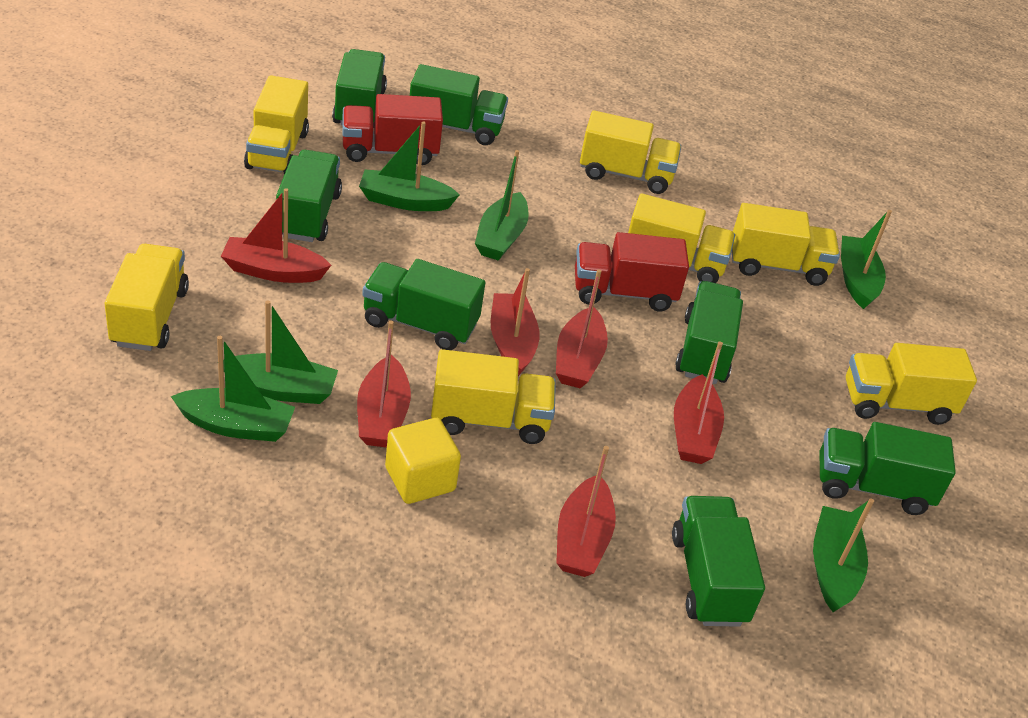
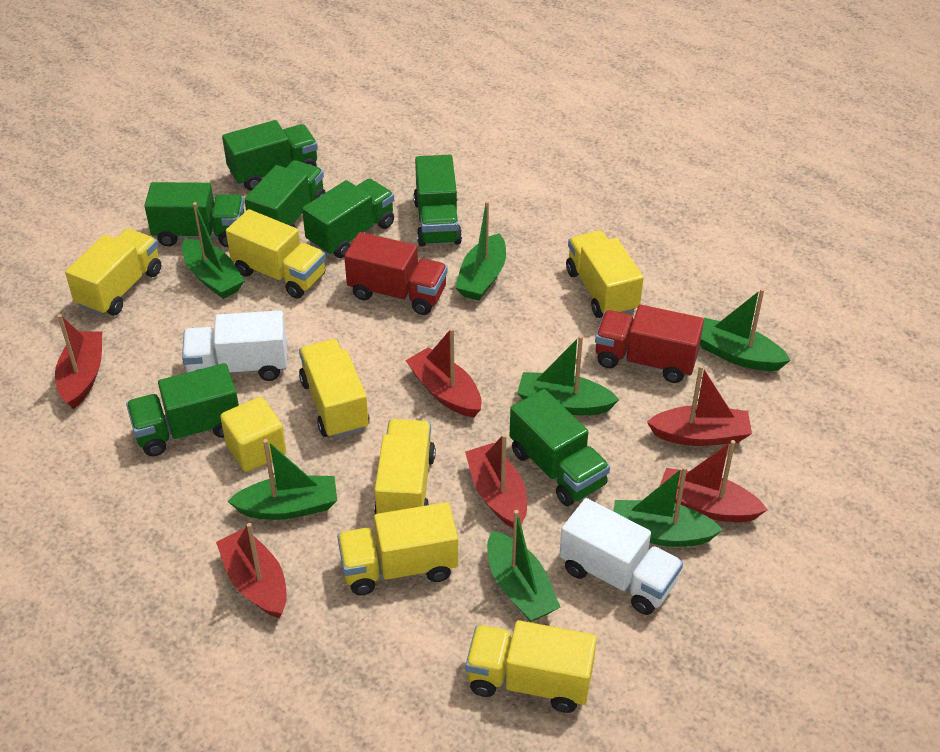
green boat: [171,336,295,442] [223,301,338,404] [359,121,460,211] [475,150,529,261] [813,498,874,612] [841,210,892,309] = 6 -> [182,202,245,299] [228,439,337,520] [455,201,506,301] [487,510,560,622] [517,335,619,415] [613,466,723,547] [700,288,791,371] = 7
white truck: none = 0 -> [182,310,287,381] [559,498,683,615] = 2

